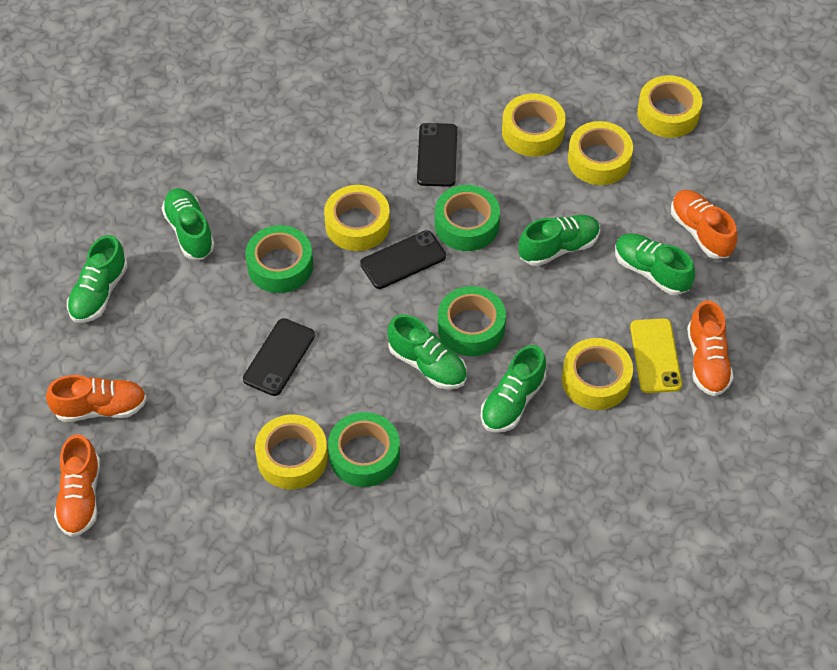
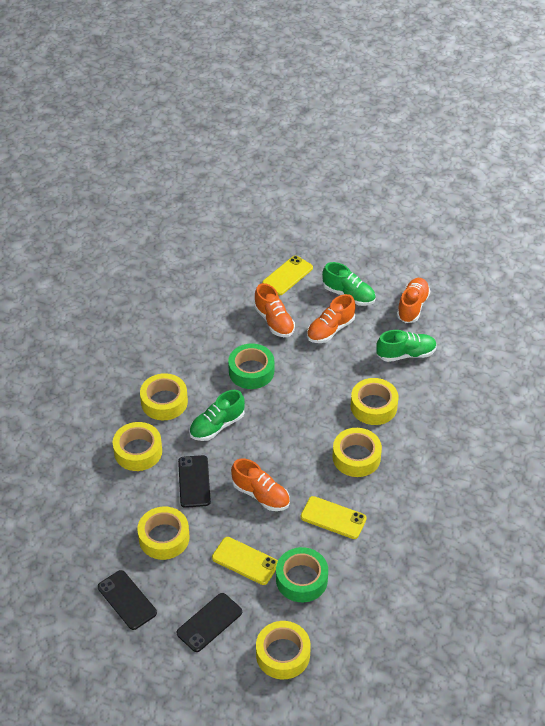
green shoe: [67,235,128,323] [162,188,215,259] [388,314,467,389] [481,345,546,433] [518,215,600,266] [615,234,695,295] = 6 -> [189,390,245,441] [322,262,376,306] [376,330,437,362] = 3
green tape: [245,225,313,293] [328,412,400,487] [435,185,500,251] [438,286,506,356] = 4 -> [228,343,274,389] [276,547,328,602] = 2
yellow phone: [630,318,682,393] = 1 -> [212,537,278,585] [262,256,313,295] [301,496,367,539] = 3

